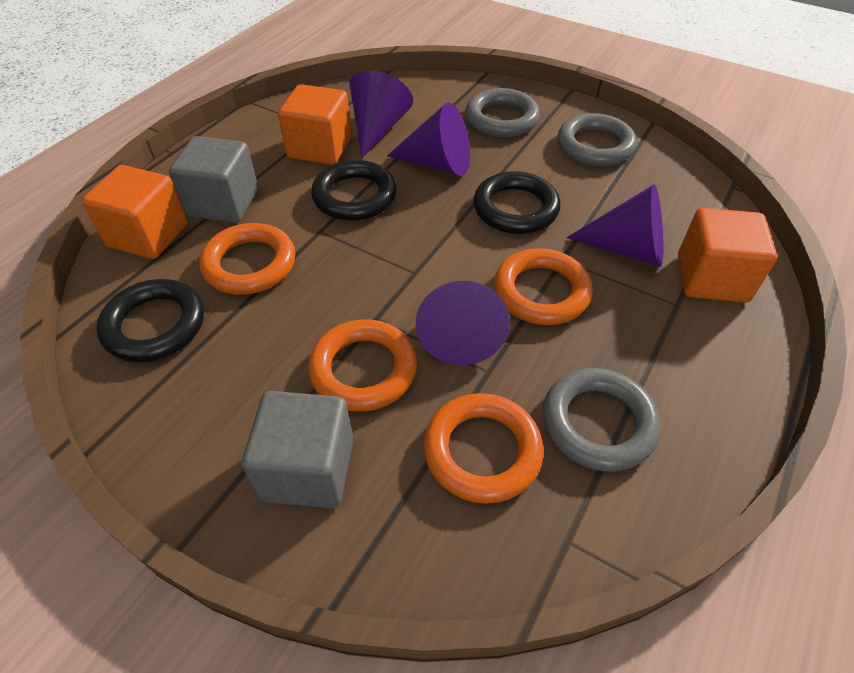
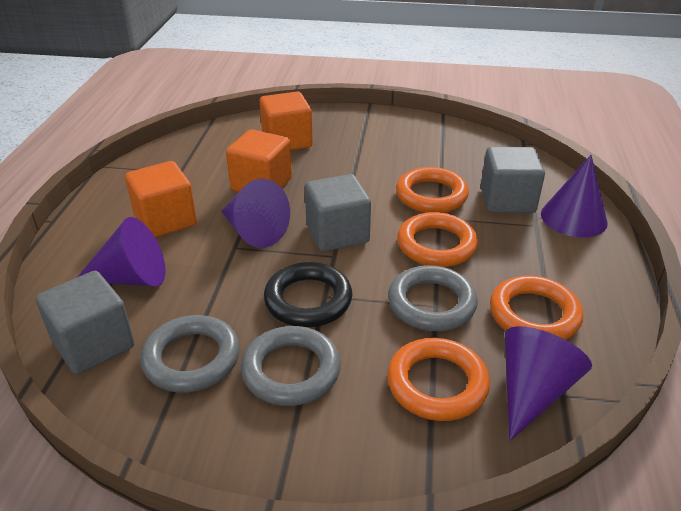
black ring: [96,279,204,362] [311,160,396,221] [473,171,561,234] = 3 -> [264,262,352,327] = 1
grey cube: [169,136,258,223] [242,391,353,509] = 2 -> [36,271,134,374] [305,174,371,252] [481,147,545,213] = 3

